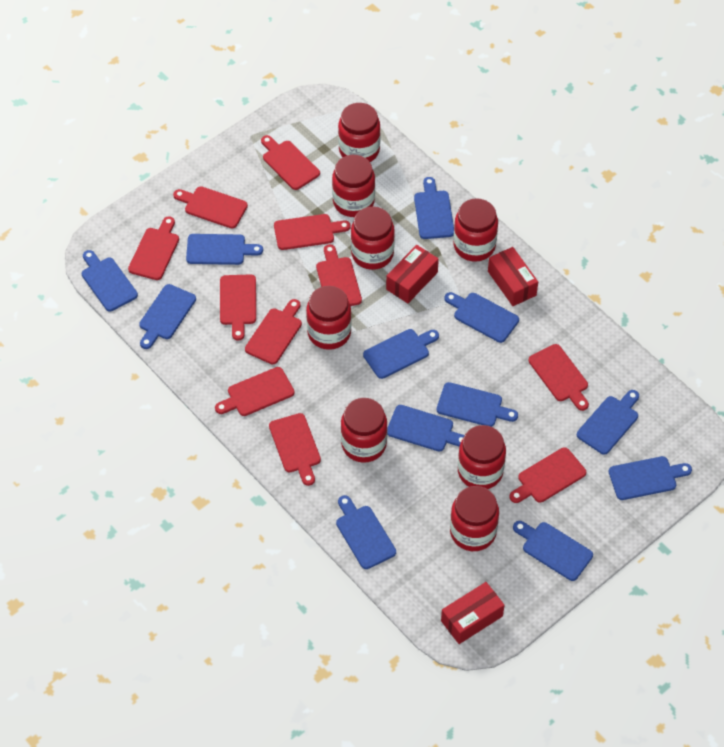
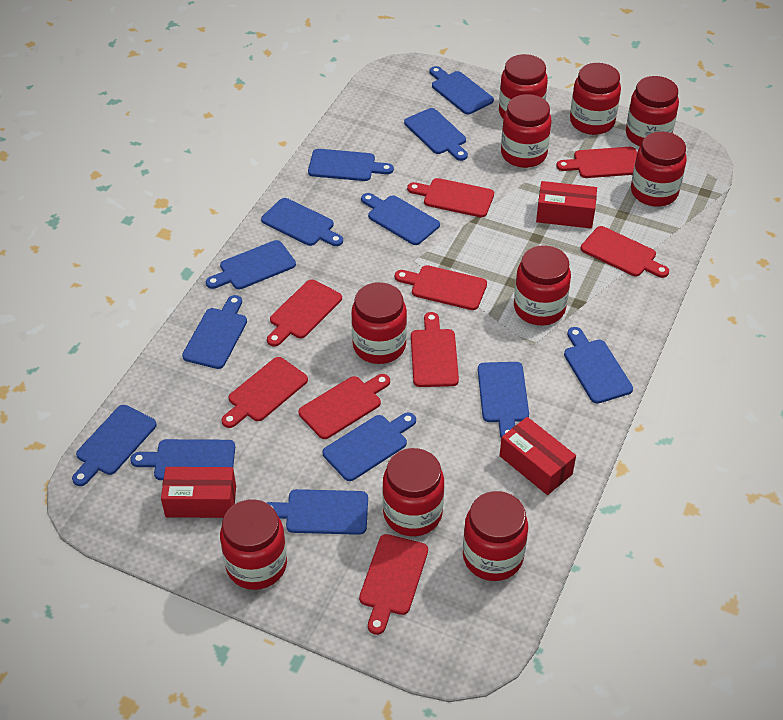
blue cutting board: [82,250,138,311] [139,284,196,349] [186,234,263,265] [336,495,396,569] [363,329,439,379] [387,405,465,452] [414,177,454,239] [437,382,518,427] [445,292,519,343] [513,521,593,581] [577,390,639,455] [609,456,692,500] = 12 -> [72,405,157,486] [130,439,235,480] [182,295,247,369] [206,240,296,289] [261,198,343,246] [267,489,368,535] [308,149,394,181] [323,412,416,481] [361,193,440,245] [404,108,468,161] [429,66,494,114] [478,362,529,437] [564,327,633,404] = 13
red cutting board: [128,216,179,280] [173,186,248,229] [215,367,294,416] [220,274,256,341] [245,299,302,364] [261,135,320,190] [269,413,321,486] [274,214,351,250] [316,244,362,306] [509,447,586,503] [529,344,589,411] = 11 -> [221,357,308,428] [267,279,342,347] [298,374,390,439] [359,534,428,635] [395,265,487,310] [407,178,494,217] [411,312,459,387] [556,147,637,178] [581,226,669,278] = 9
red jar: [306,286,352,350] [332,155,375,217] [338,103,381,162] [341,398,387,463] [351,207,395,270] [450,486,499,551] [453,198,498,262] [458,425,506,489] = 8 -> [220,499,287,590] [351,282,407,364] [382,448,444,536] [463,491,528,581] [499,54,548,118] [501,94,552,168] [514,245,571,326] [570,63,621,135] [626,76,679,146] [631,131,687,207] = 10

